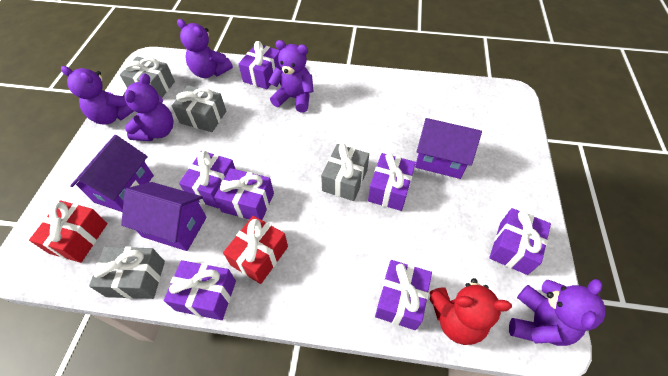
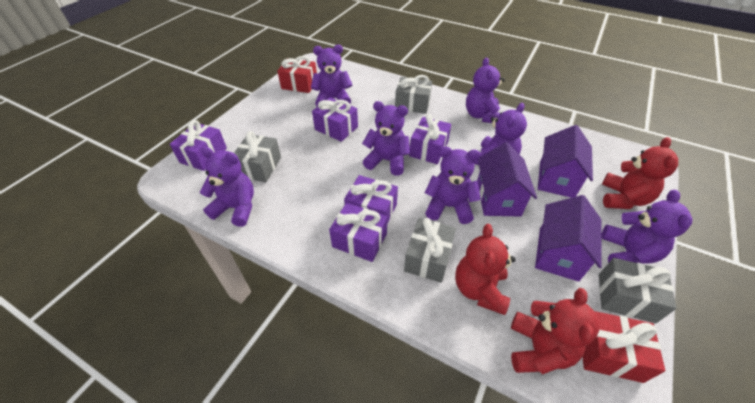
purple gift: [164,260,236,320] [179,151,235,209] [214,168,274,220] [239,41,282,89] [368,153,416,211] [375,260,432,330] [489,208,551,275] = 7 -> [170,120,227,171] [312,97,358,142] [329,203,387,262] [344,175,398,224] [409,114,451,164] = 5
purple teddy bear: [61,66,134,125] [123,73,174,141] [177,19,233,78] [268,40,314,113] [509,279,605,346] = 5 -> [200,147,254,227] [311,45,352,107] [362,101,410,176] [425,147,481,224] [466,57,505,123] [474,103,527,165] [601,190,693,264] = 7
red teddy bear: [430,278,512,345] = 1 -> [455,224,516,315] [511,288,599,374] [602,137,678,209] = 3

